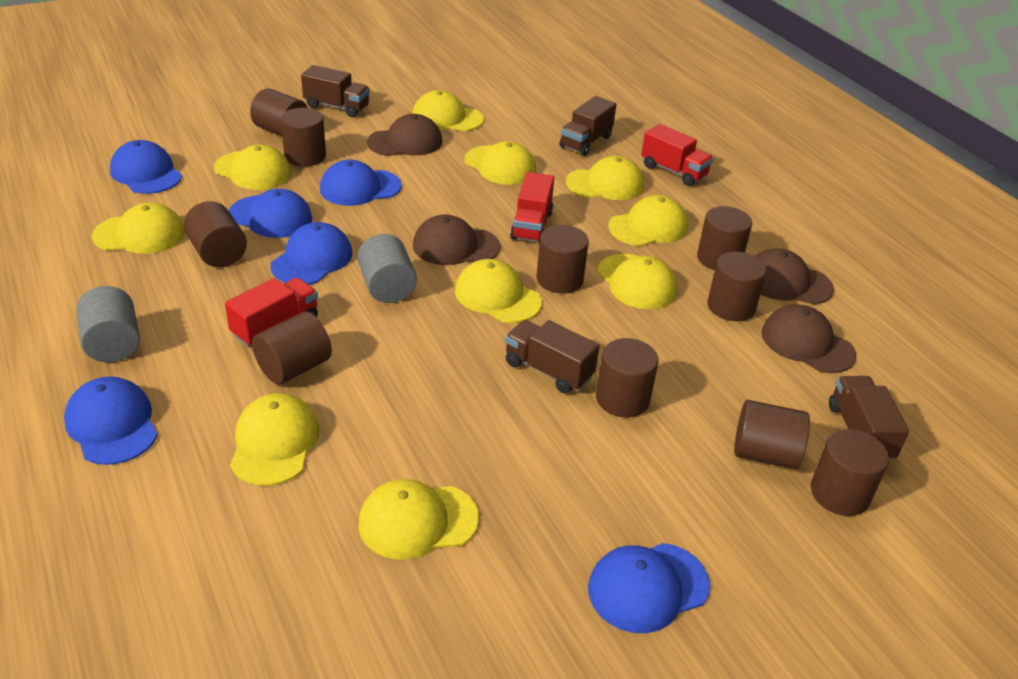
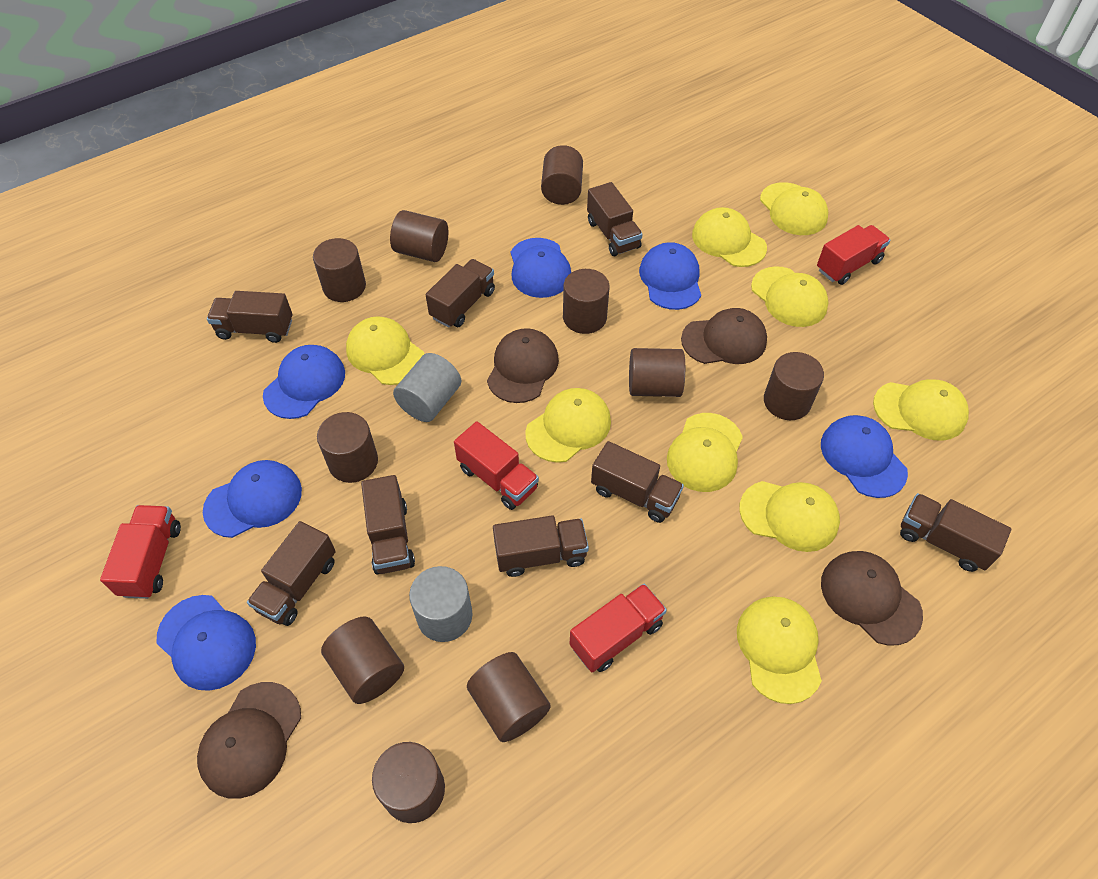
brown truck: [301,65,370,117] [505,320,599,394] [559,96,616,156] [829,376,909,462] = 4 -> [207,291,292,343] [247,521,336,626] [361,475,415,574] [425,259,495,328] [493,515,589,577] [587,182,643,256] [591,441,684,523] [900,493,1011,572] = 8
red truck: [225,278,318,347] [510,172,554,243] [641,124,713,186] = 3 -> [100,505,181,599] [454,421,539,510] [569,584,667,672] [817,225,891,285] = 4
yellow cap: [92,203,185,254] [214,145,291,190] [230,393,320,486] [358,479,479,560] [412,90,484,131] [455,259,542,323] [465,141,536,185] [566,156,644,200] [597,254,677,309] [608,195,688,246] = 10 -> [346,316,424,385] [525,388,611,463] [667,413,743,492] [692,207,767,267] [737,597,822,704] [739,481,840,552] [751,266,829,327] [760,182,828,235] [873,379,969,441] = 9

